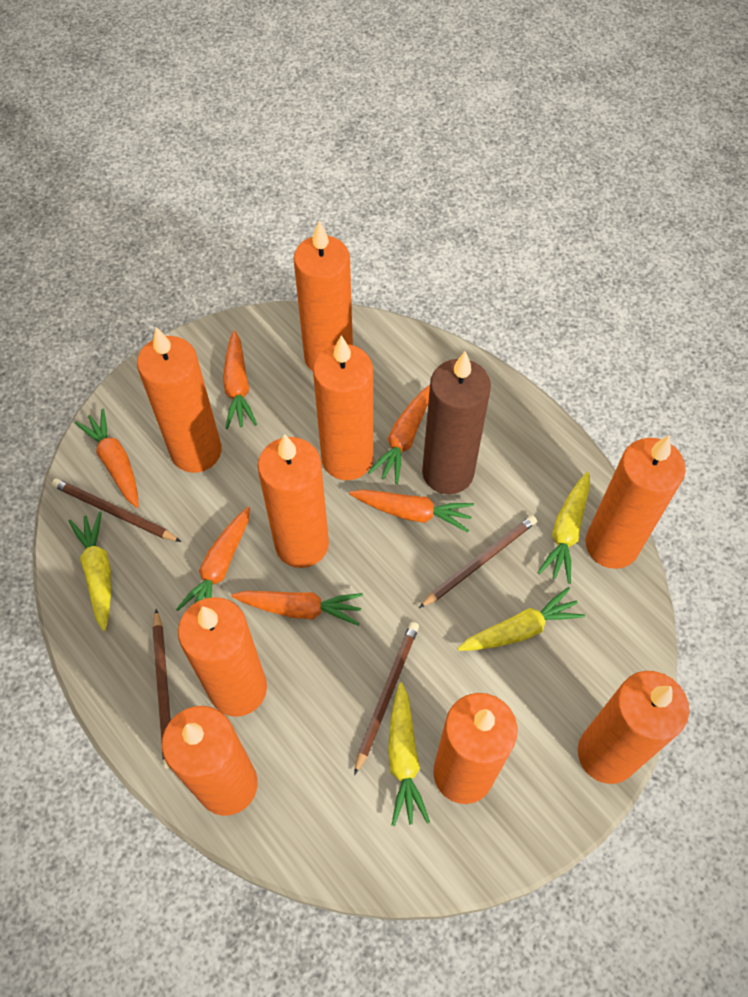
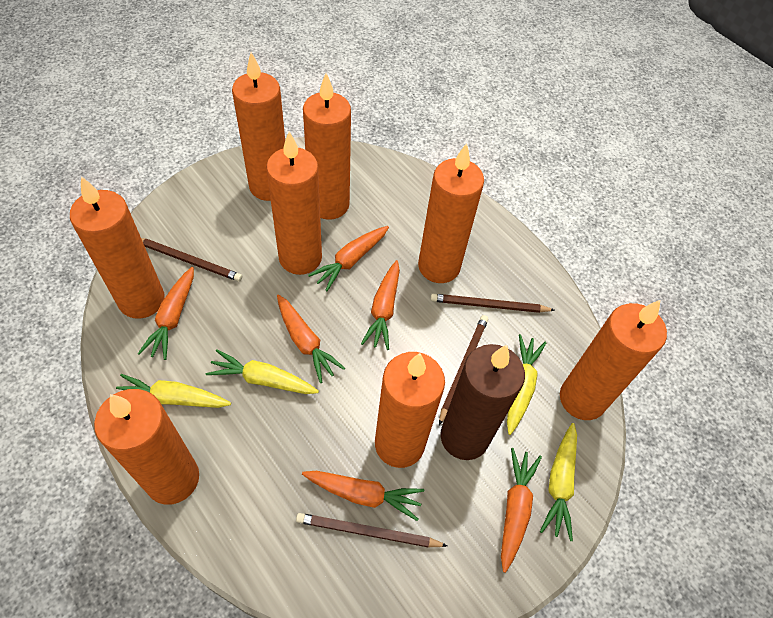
orange candle: [137,327,222,473] [162,706,258,816] [178,597,267,717] [258,434,329,568] [293,221,353,372] [313,335,373,480] [433,693,517,804] [578,671,689,784] [586,435,686,569] = 9 -> [70,176,165,319] [94,389,199,505] [232,52,285,201] [266,131,322,275] [303,73,351,220] [375,352,445,468] [418,143,484,283] [560,300,667,420] = 8

